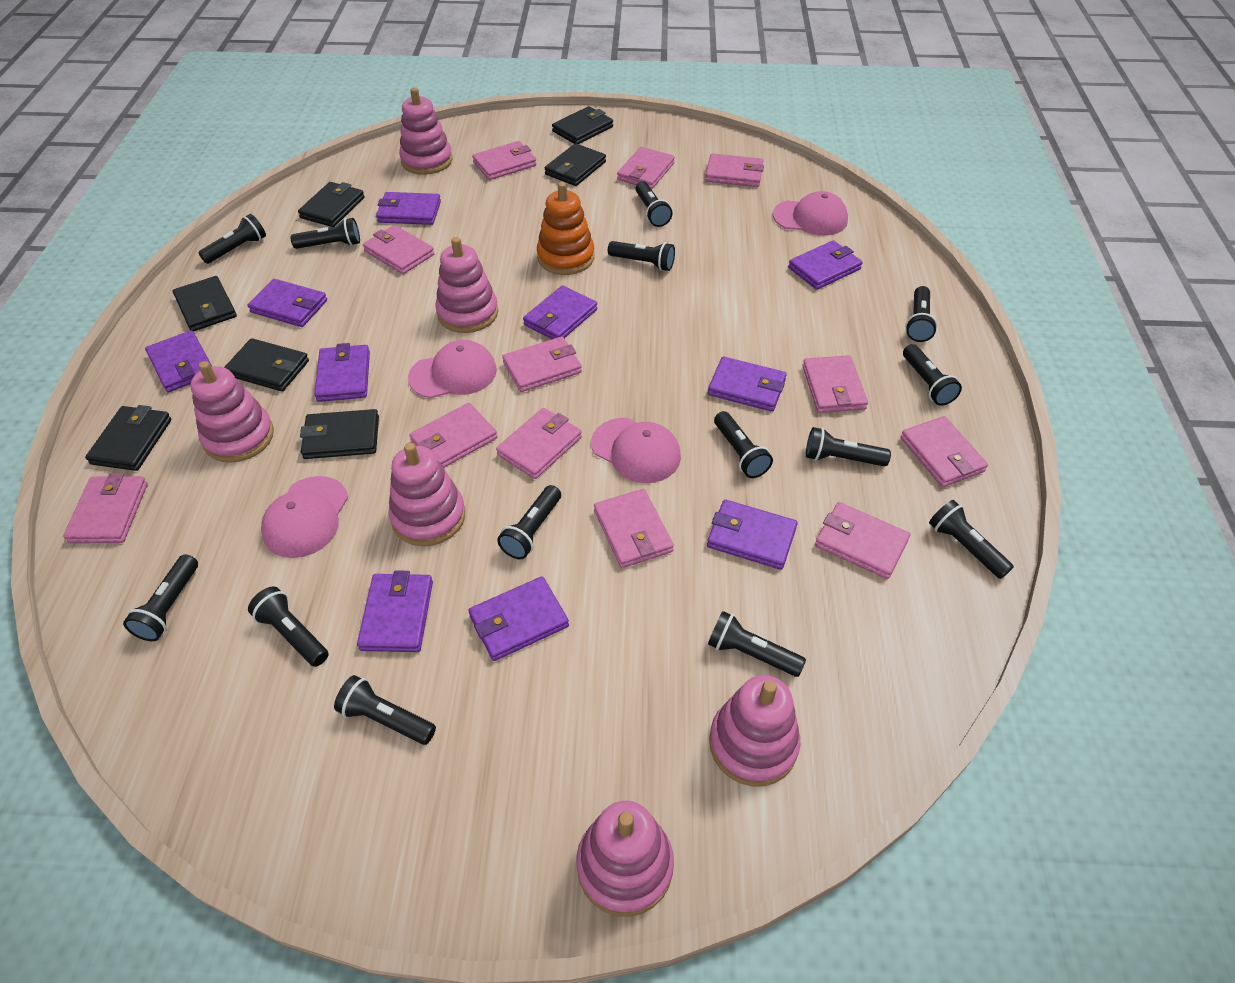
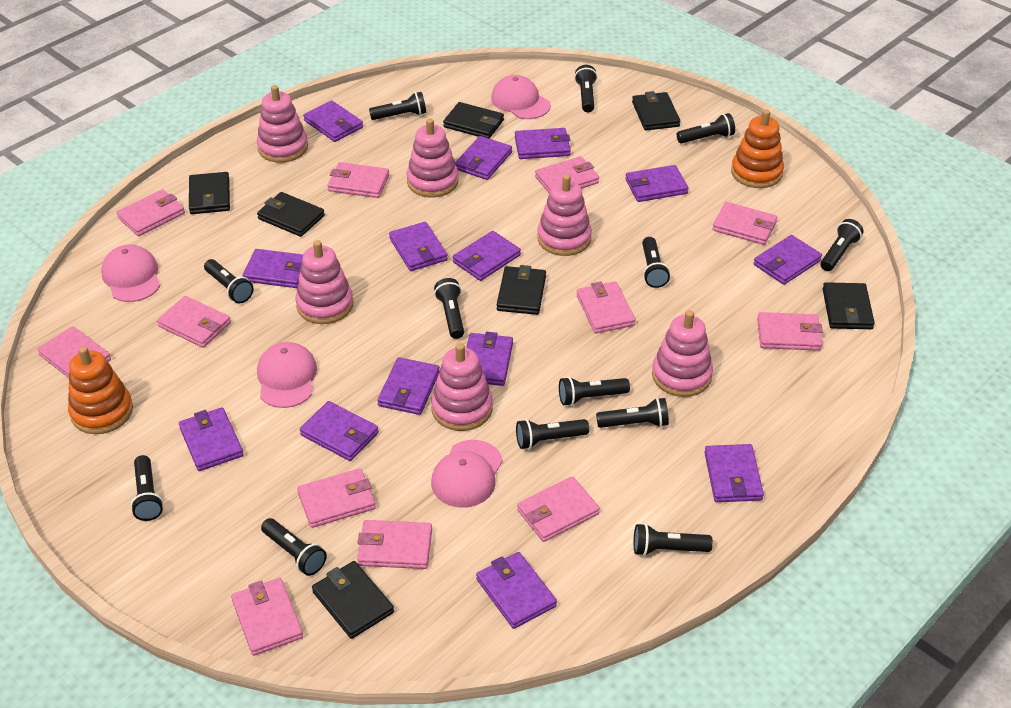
black flashlight: [123,555,198,641] [198,214,266,264] [248,586,329,667] [290,218,360,249] [334,675,436,745] [497,485,561,559] [608,241,675,271] [635,181,673,227] [708,611,806,677] [714,411,773,478] [806,427,891,466] [903,344,962,406] [905,286,937,342] [929,500,1014,579] = 14 -> [131,455,163,521] [204,259,253,303] [261,518,327,576] [369,92,426,120] [434,278,464,339] [516,419,589,449] [559,377,630,406] [574,65,597,112] [596,398,669,428] [634,523,713,556] [642,237,670,288] [677,113,735,144] [820,219,864,271] = 13
orange stacking toy: [537,182,595,275] = 1 -> [68,346,133,434] [731,110,784,188] = 2
purple wallet: [145,330,213,393] [248,279,327,327] [314,343,370,402] [357,570,433,652] [376,192,441,225] [468,577,569,661] [523,285,597,339] [707,500,798,570] [708,356,787,412] [788,240,863,290] = 10 -> [179,407,244,471] [243,249,303,288] [300,401,379,461] [303,100,363,142] [377,357,440,415] [389,222,448,271] [453,231,521,281] [455,136,512,180] [466,332,513,386] [476,552,557,629] [515,128,571,159] [625,165,688,202] [704,444,764,502] [753,235,822,285] = 14

